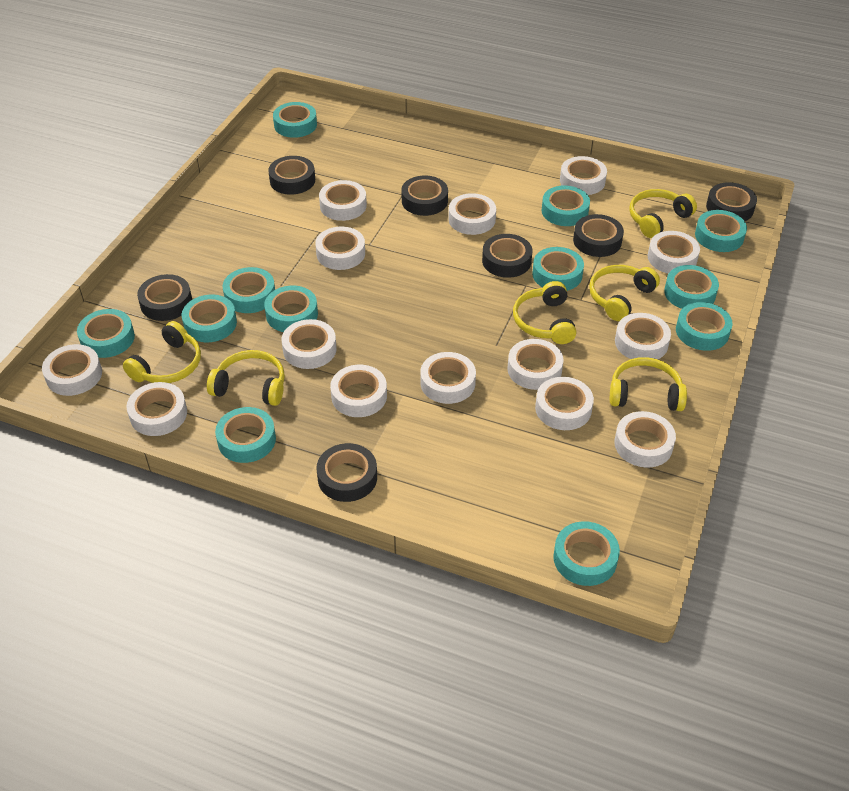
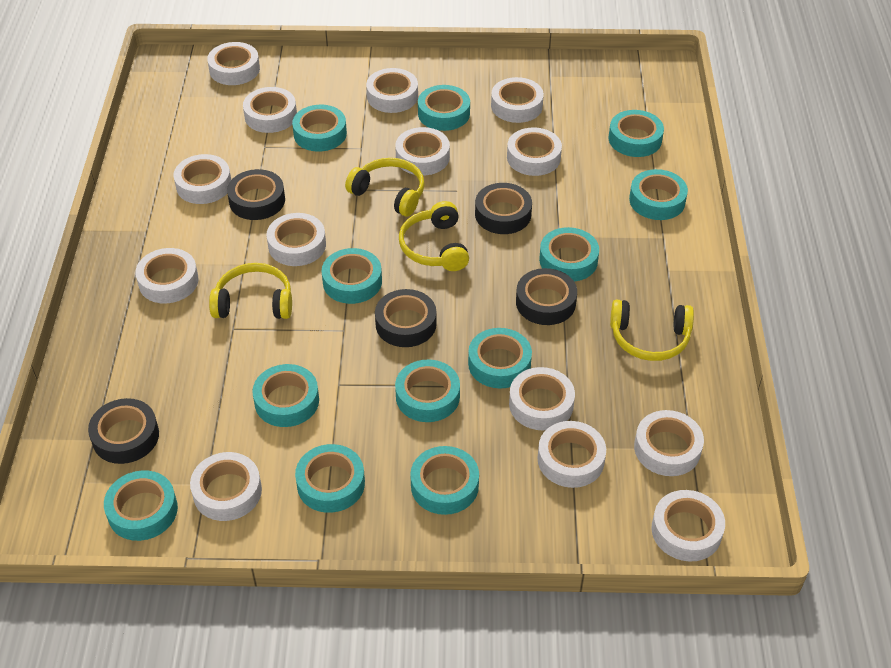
black tape: [137,274,192,321] [268,156,315,195] [316,443,377,502] [401,176,448,216] [482,234,532,278] [573,214,624,257] [706,182,757,221] = 7 -> [88,398,159,464] [227,169,285,220] [375,289,437,347] [475,183,532,234] [516,268,577,325] = 5
yellow headphones: [123,321,201,383] [207,350,285,406] [513,281,576,344] [589,265,660,321] [610,357,687,411] [629,189,697,238] = 6 -> [209,263,292,319] [345,158,425,216] [399,201,469,271] [610,299,694,361] = 4

